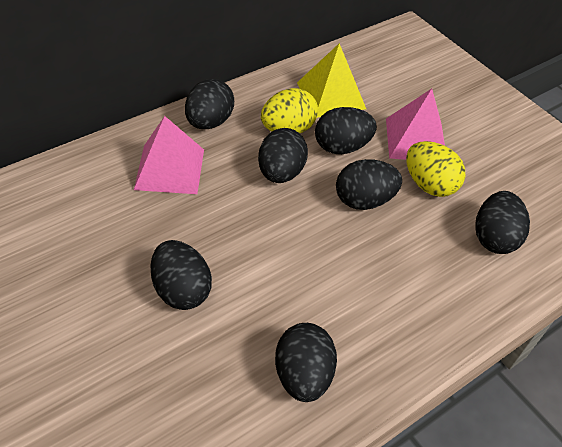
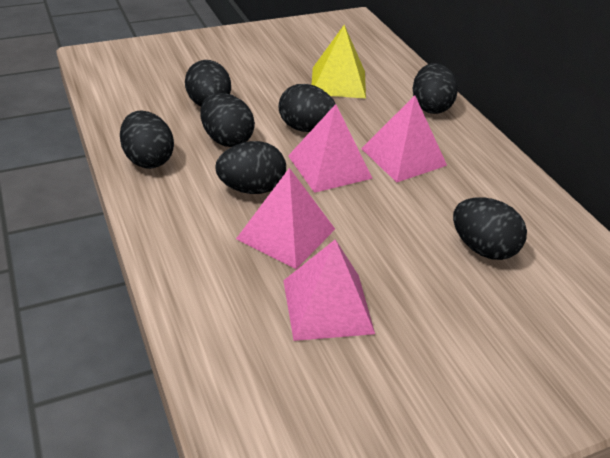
pink pyramid: [134,116,204,194] [386,89,445,160] = 2 -> [236,168,335,269] [283,239,375,341] [288,104,373,193] [361,95,447,182] = 4
yellow egg: [261,88,318,133] [406,141,466,197] = 2 -> none = 0

